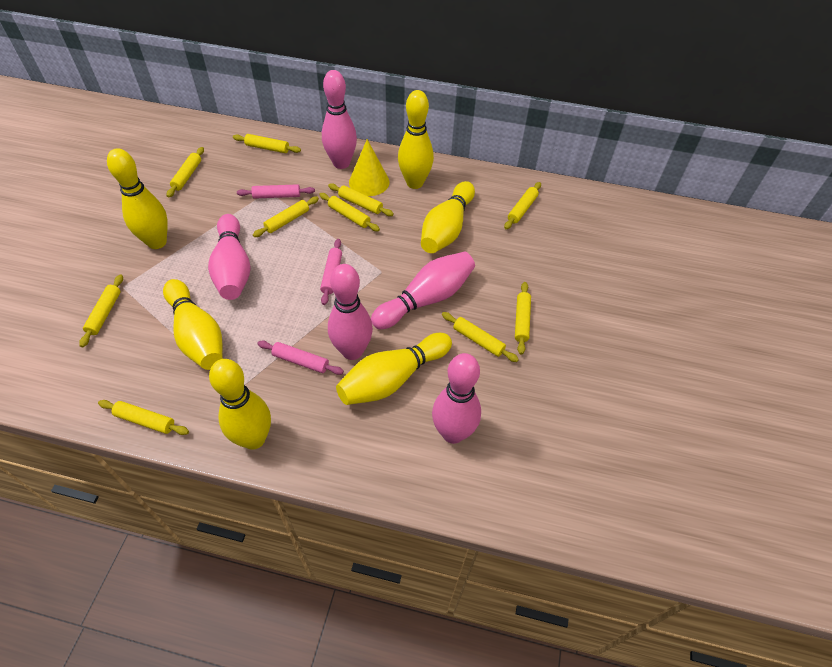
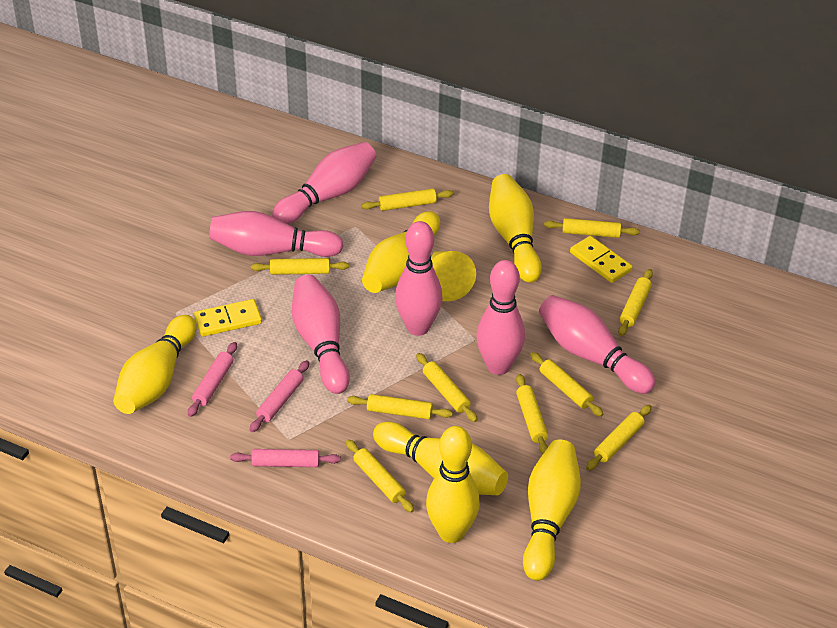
pink bowling pin: [208,214,250,300] [322,70,357,169] [328,264,373,360] [371,252,475,329] [432,353,481,444] = 5 -> [209,211,343,257] [272,142,376,224] [292,275,350,394] [395,221,442,336] [476,260,525,375] [539,295,656,394] = 6
yellow domino: none = 0 -> [194,299,262,337] [570,236,632,283] = 2

